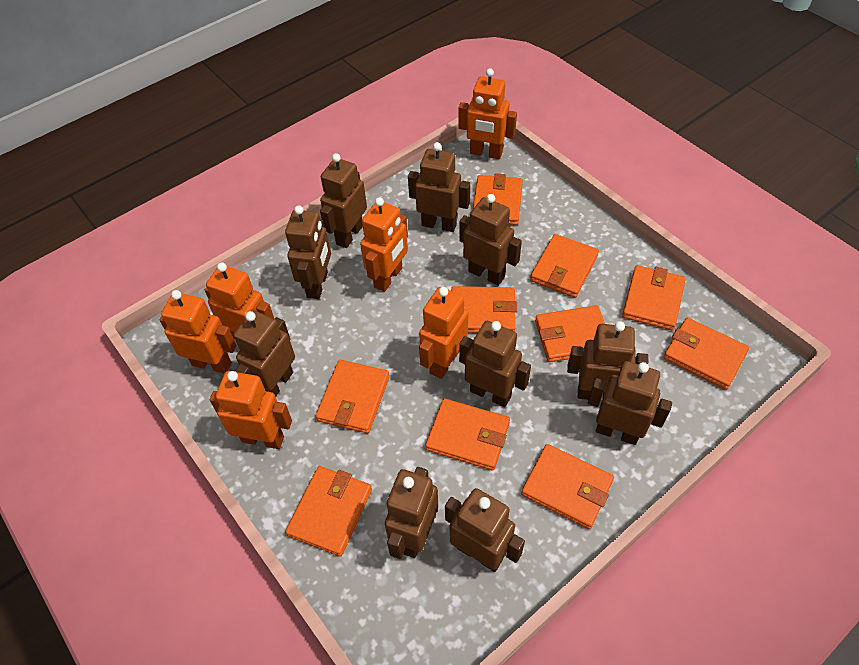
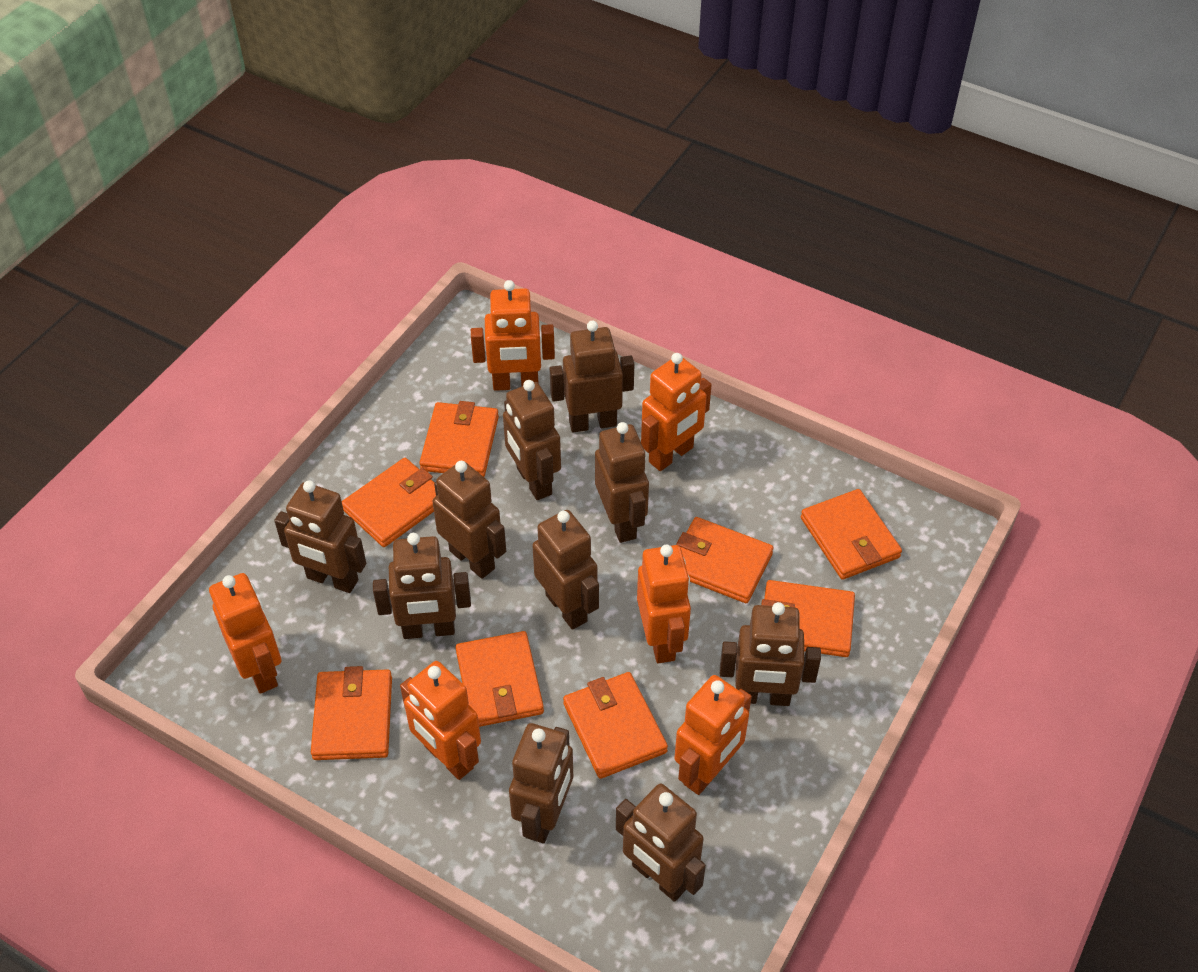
orange wallet: [285,466,372,557] [316,360,390,433] [425,398,510,471] [451,286,517,333] [473,173,523,225] [521,444,614,529] [530,234,599,298] [535,305,605,362] [622,265,686,331] [663,317,749,390] = 10 -> [311,666,392,760] [342,458,436,547] [419,401,499,477] [456,631,544,727] [563,672,668,779] [676,517,774,603] [761,580,855,657] [801,489,902,580] = 8

